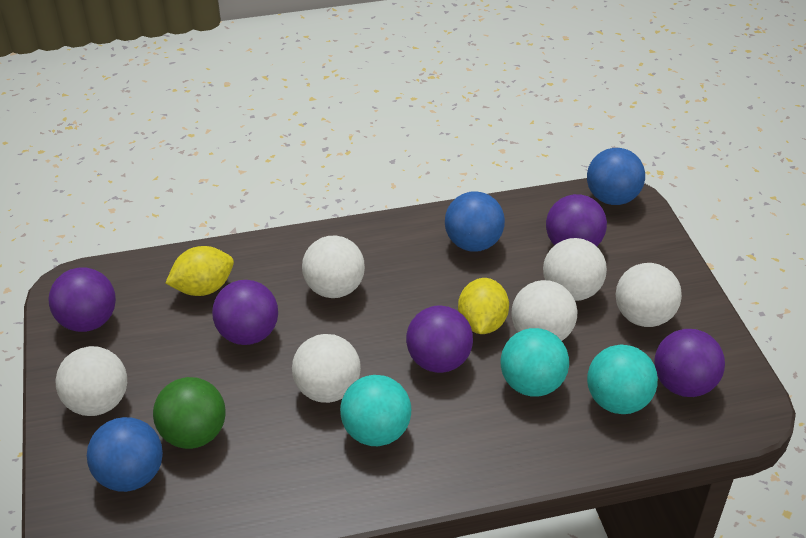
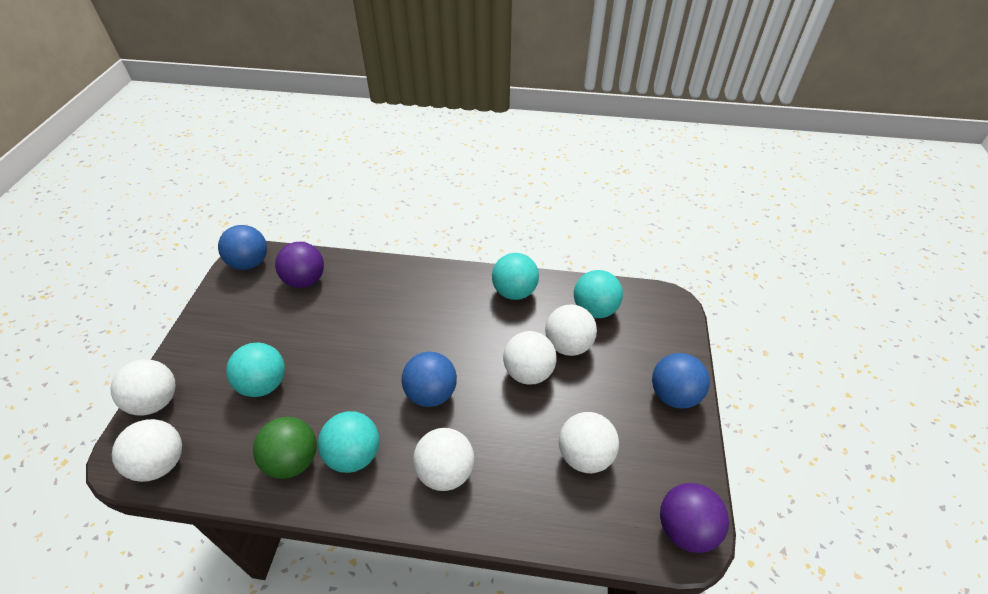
purple ball: [48,267,116,332] [212,280,278,345] [406,306,473,373] [546,194,607,246] [654,329,725,397] = 5 -> [275,242,324,288] [660,483,729,553] = 2
turquoise ball: [340,375,411,446] [501,328,569,397] [587,345,658,414] = 3 -> [226,343,285,397] [318,411,379,473] [492,253,539,300] [574,270,623,318] = 4
yellow lemon: [166,246,234,296] [458,278,509,334] = 2 -> none = 0

